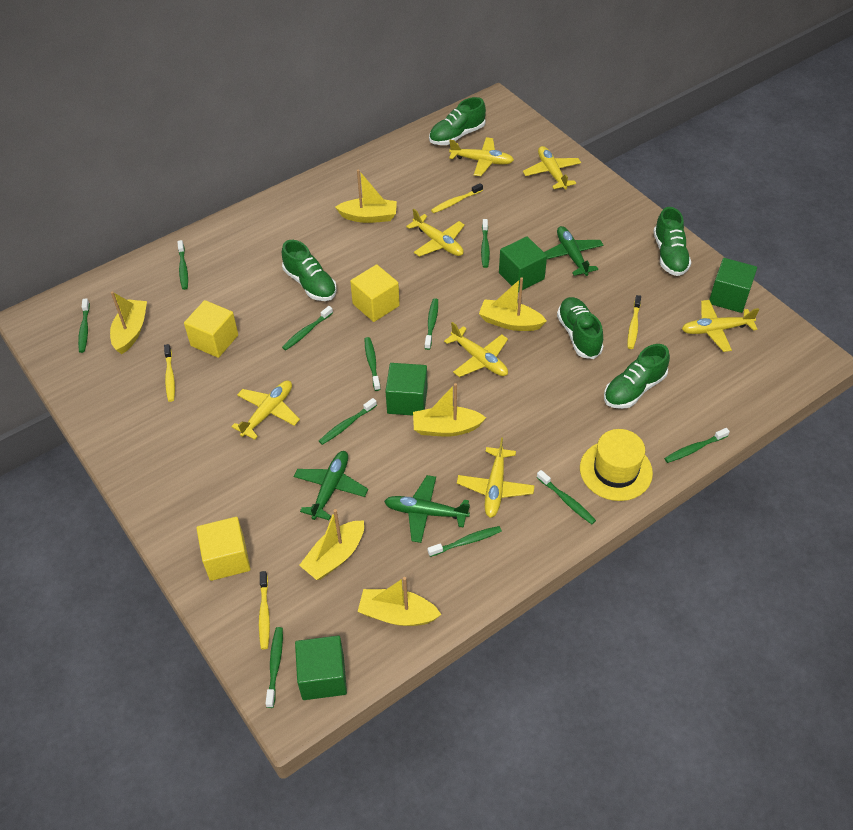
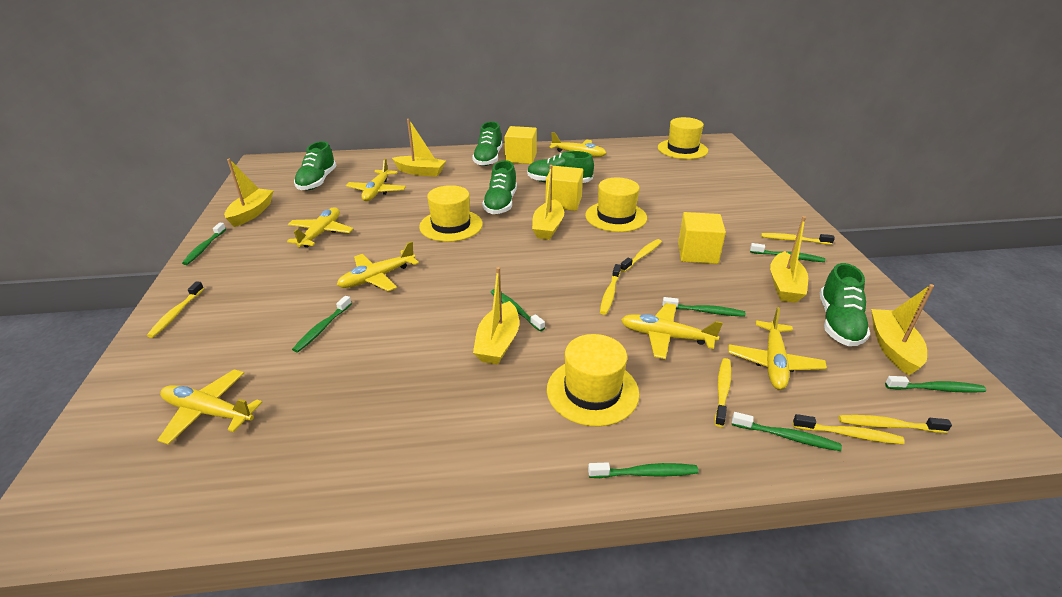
green cube: [295,636,347,700] [385,363,427,416] [499,237,547,292] [709,258,757,313] = 4 -> none = 0
green plane: [293,451,368,520] [384,475,470,543] [544,226,603,276] = 3 -> none = 0
green toothbrush: [78,298,90,353] [177,240,188,290] [265,627,283,708] [282,306,333,350] [319,398,377,445] [365,337,381,391] [425,298,438,350] [427,526,502,557] [481,219,490,268] [536,470,596,524] [664,428,730,463] = 11 -> [182,223,226,265] [292,296,352,352] [490,289,545,331] [588,462,699,478] [663,297,745,317] [732,412,842,451] [750,243,825,262] [885,376,986,393] = 8
yellow hat: [580,429,653,501] = 1 -> [419,185,483,242] [547,334,639,426] [585,177,647,232] [658,117,708,159] = 4
yellow toothbrush: [164,344,175,402] [259,571,270,649] [431,183,483,213] [628,295,641,349] = 4 -> [147,281,204,338] [600,264,621,315] [621,239,662,272] [715,358,731,427] [761,233,835,245] [793,414,905,444] [839,415,952,433] = 7

